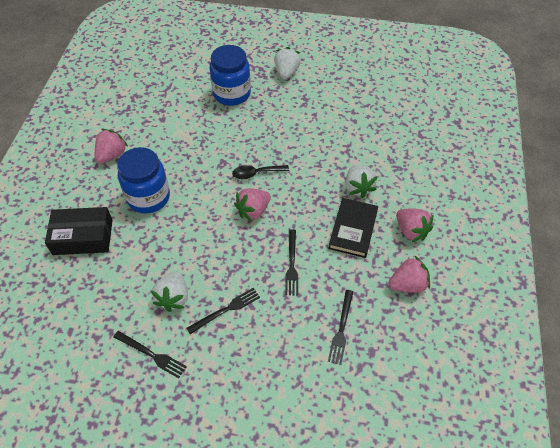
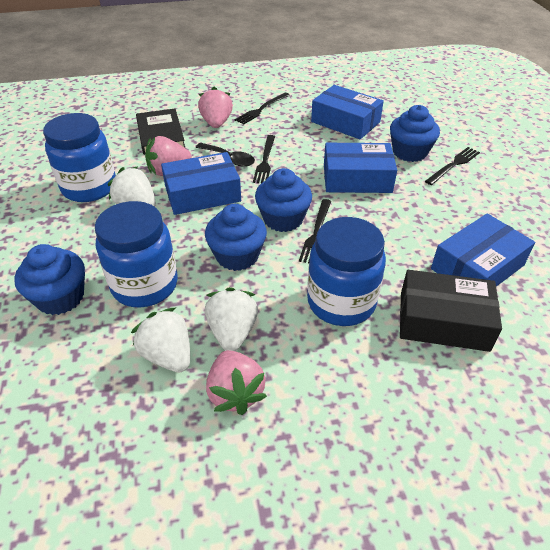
blue box: none = 0 -> [161,152,241,215] [311,85,384,139] [324,143,397,193] [431,213,535,287] = 4
blue cupcake: none = 0 -> [15,244,85,315] [205,204,267,271] [255,168,312,232] [390,105,440,162] = 4
blue jar: [117,147,170,214] [210,45,251,106] = 2 -> [43,113,116,202] [95,201,178,307] [307,217,386,326] = 3
pink strawberry: [95,129,128,164] [234,188,271,221] [388,255,430,293] [396,209,433,242] = 4 -> [145,136,192,176] [198,87,233,128] [206,350,267,415] = 3

